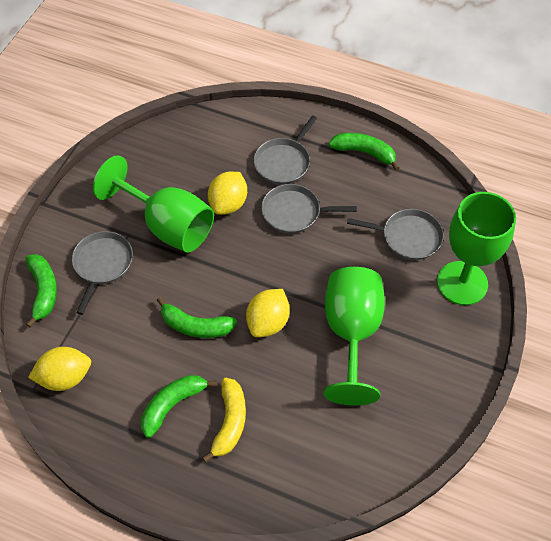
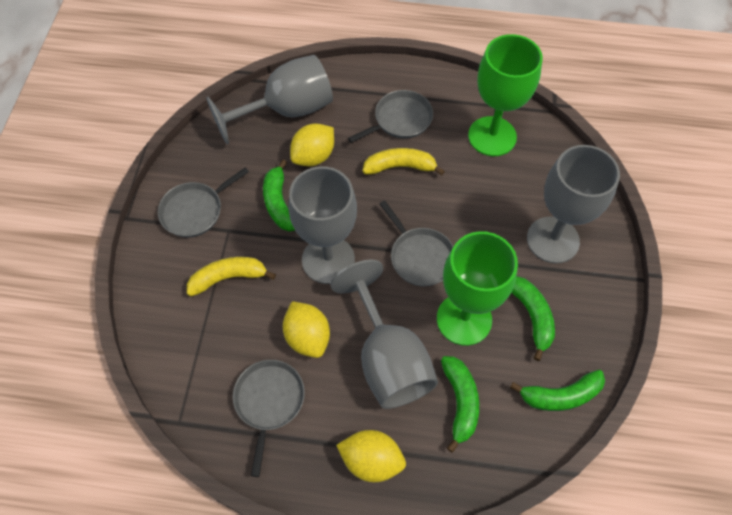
green goblet: [93,155,214,252] [324,267,385,406] [437,192,516,305] = 3 -> [437,231,518,346] [468,34,543,156] = 2
grey goblet: none = 0 -> [206,55,333,144] [288,166,357,284] [330,259,438,409] [527,145,620,263] = 4
yellow banana: [202,378,246,463] = 1 -> [187,257,276,297] [363,148,445,175] = 2

